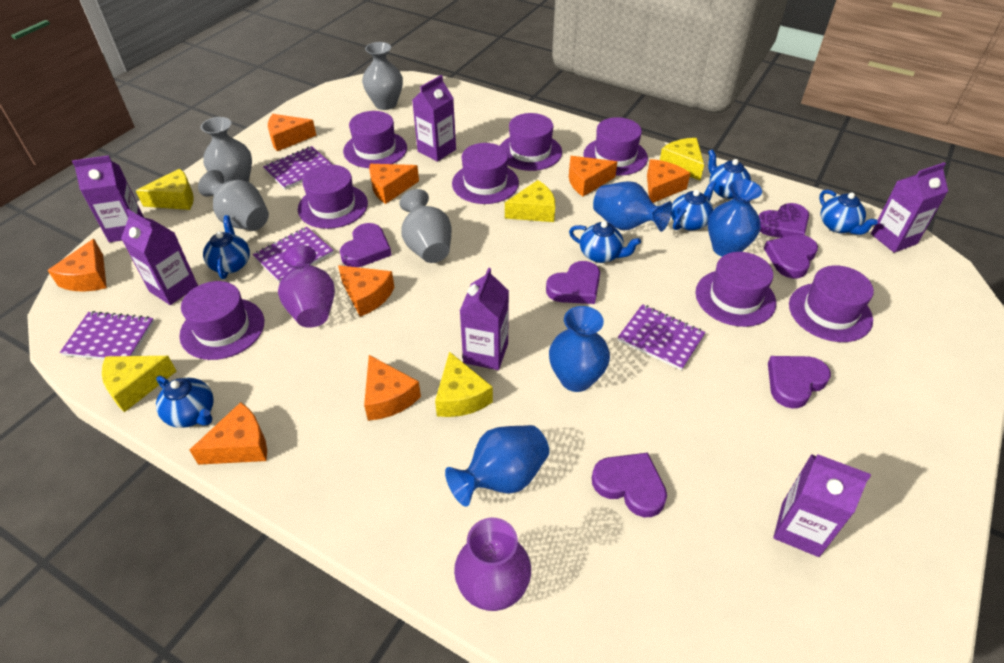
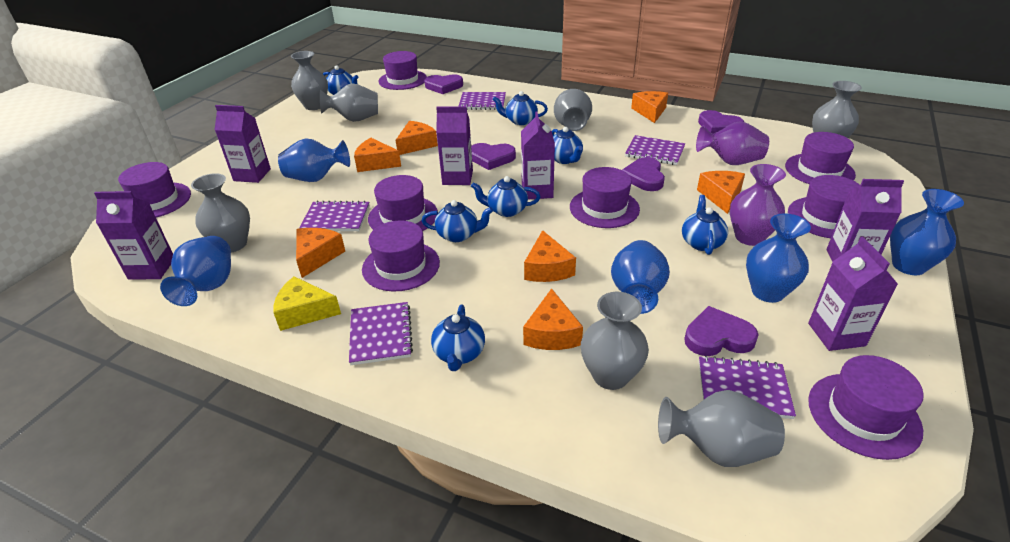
blue teapot: [156,376,214,428] [203,215,250,279] [569,221,641,263] [671,181,716,231] [708,149,751,199] [819,190,878,235] = 6 -> [323,66,358,95] [422,200,493,242] [431,305,485,371] [471,176,540,217] [493,91,548,125] [552,127,583,164] [682,195,728,255] = 7
blue vase: [445,425,549,507] [549,306,610,392] [593,181,672,232] [708,179,762,257] = 4 -> [160,236,231,306] [278,138,350,182] [611,240,670,314] [746,213,811,303] [890,189,964,275] = 5
grey vase: [198,170,269,231] [201,117,252,183] [362,42,403,110] [399,189,451,263] = 4 -> [191,173,250,253] [291,51,328,110] [320,83,378,122] [554,89,592,131] [581,292,649,390] [658,390,785,467] [812,81,862,138] = 7
orange cheese: [48,239,107,292] [189,402,267,465] [268,114,317,151] [338,265,394,317] [364,355,421,421] [369,164,419,204] [569,156,617,197] [647,159,690,203] = 8 -> [296,228,345,278] [354,138,401,172] [396,121,438,155] [523,288,583,350] [524,230,576,282] [631,91,668,123] [697,171,745,214] = 7
purple heart: [340,223,392,267] [546,261,600,304] [592,453,667,517] [759,203,809,238] [764,235,818,278] [768,356,831,409] = 6 -> [424,74,463,94] [471,143,516,170] [622,157,665,191] [684,306,758,356] [698,110,744,134] = 5
purple notebook: [60,311,154,360] [252,227,334,283] [263,146,333,190] [618,304,706,370] = 4 -> [299,201,370,231] [349,302,413,365] [458,92,506,110] [625,135,685,165] [699,356,796,419] = 5
yellow cheese: [102,356,177,412] [136,169,194,210] [435,351,493,417] [505,180,555,222] [660,138,704,180] = 5 -> [274,276,341,331] = 1

